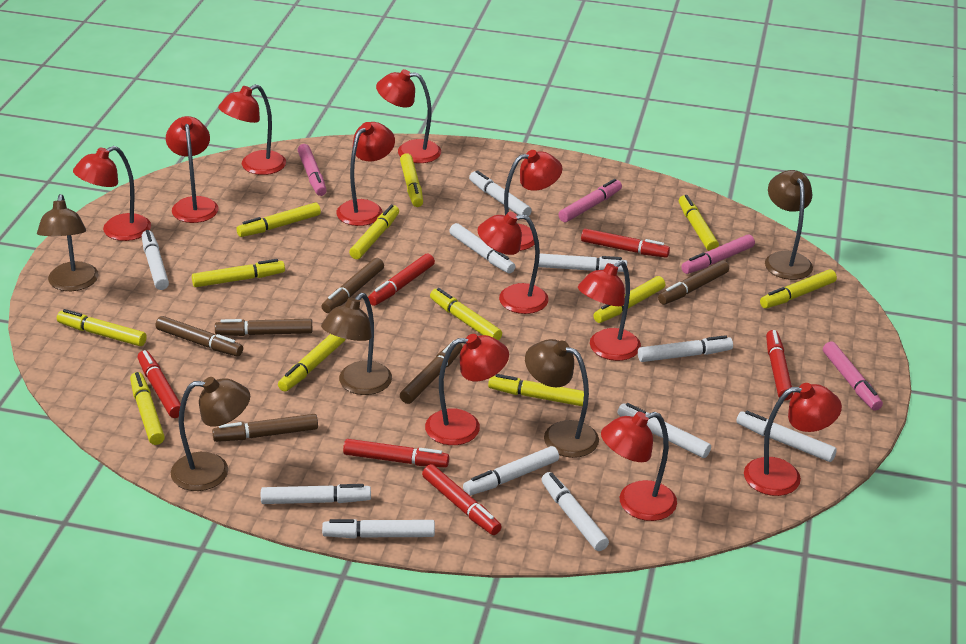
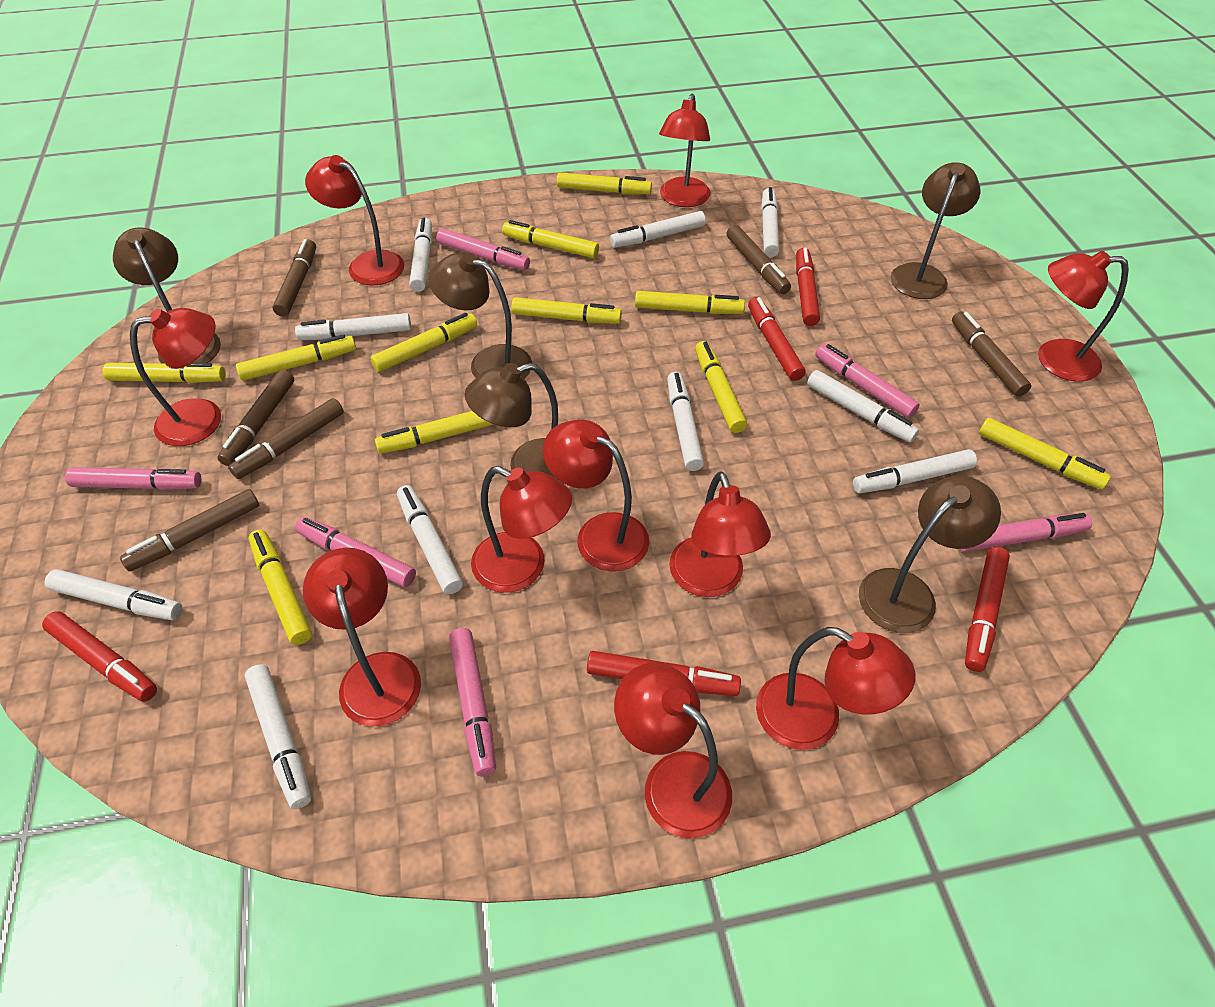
pink marker: [298,144,327,196] [558,179,622,222] [681,235,755,274] [823,342,883,411] = 4 -> [65,467,202,490] [295,517,416,587] [436,228,530,270] [449,628,496,776] [815,344,920,418] [960,513,1092,552] = 6
red lamp: [73,146,151,241] [166,116,219,223] [218,84,286,175] [336,122,395,226] [376,69,441,163] [425,334,509,445] [477,212,549,314] [504,150,563,251] [578,261,641,361] [601,412,677,521] [744,383,842,496] = 11 -> [130,308,221,446] [303,548,421,726] [305,155,404,286] [471,466,572,593] [543,419,649,571] [614,662,732,838] [659,94,710,207] [669,471,771,597] [756,627,915,750] [1038,251,1129,382] = 10
red marker: [137,350,181,418] [343,439,449,467] [368,253,435,306] [422,464,502,535] [581,229,670,258] [766,330,793,400] = 6 -> [42,611,157,702] [587,651,741,696] [748,297,805,381] [796,248,820,326] [965,547,1010,672] = 5
white marker: [142,230,169,290] [261,484,371,504] [322,519,435,539] [449,223,515,274] [463,446,559,496] [469,170,532,217] [538,254,627,272] [541,472,609,551] [617,403,711,458] [638,335,733,362] [736,411,837,462] = 11 -> [45,569,182,620] [245,664,311,809] [295,313,411,340] [397,485,463,594] [409,217,432,292] [610,211,706,248] [667,372,704,471] [761,187,780,257] [807,370,919,443] [853,449,977,494] = 10
yellow marker: [57,309,147,346] [130,372,165,445] [192,259,285,287] [237,202,321,237] [278,334,345,392] [349,205,399,259] [400,153,423,207] [430,288,502,341] [488,374,584,406] [593,276,665,323] [679,195,719,251] [760,269,837,308] = 12 -> [102,363,226,383] [236,334,356,381] [249,530,312,645] [371,313,477,372] [375,411,494,454] [502,220,599,258] [511,297,622,324] [557,172,652,194] [635,291,745,314] [695,341,747,433] [979,418,1111,490] = 11

